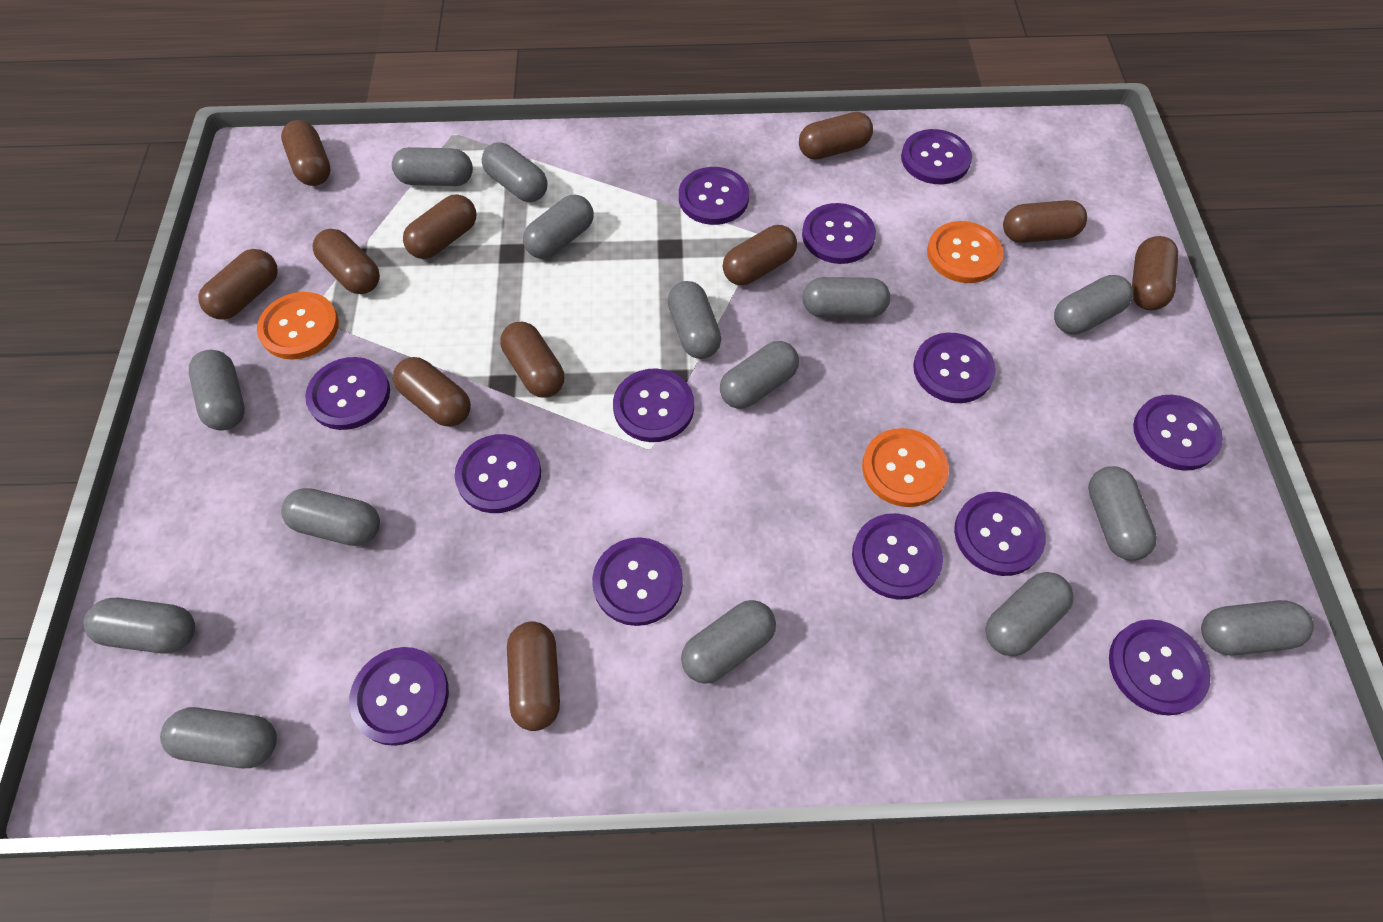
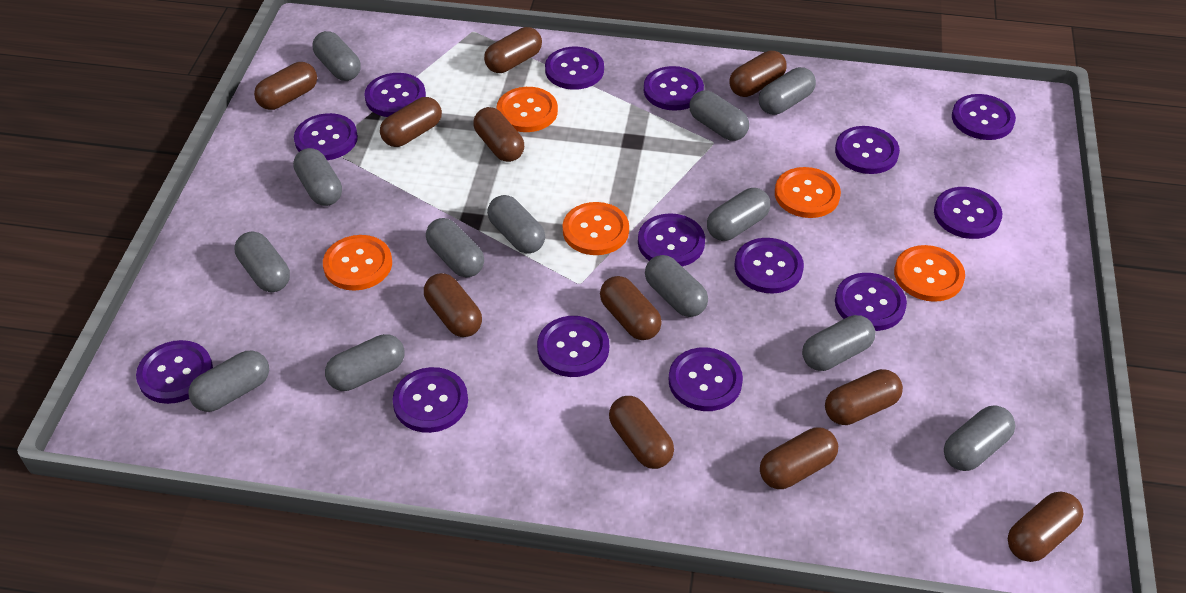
grey capsule: [83,598,195,654] [160,707,277,768] [189,350,244,431] [281,488,380,546] [392,147,473,186] [482,142,547,202] [523,195,593,259] [668,281,721,359] [681,600,776,684] [720,341,799,409] [802,277,890,318] [985,572,1074,656] [1054,275,1133,335] [1088,466,1157,561] [1201,600,1314,656] = 15 -> [188,351,269,412] [235,231,290,292] [293,148,342,206] [313,31,361,81] [325,334,404,391] [426,218,484,278] [487,195,545,254] [645,255,708,317] [689,90,749,141] [707,188,770,241] [759,67,816,115] [802,315,875,371] [944,406,1015,471] = 13
orange button: [257,292,339,360] [862,428,949,507] [927,221,1003,283] = 3 -> [323,235,392,291] [497,87,558,132] [563,202,629,255] [775,167,841,218] [894,245,965,302] = 5
purple button: [305,357,390,430] [349,647,449,746] [455,434,541,513] [592,537,683,626] [613,368,694,442] [679,167,749,225] [802,203,876,264] [852,513,943,600] [901,129,972,184] [913,333,996,403] [954,492,1046,576] [1109,619,1211,716] [1133,395,1223,471] = 13 -> [136,340,213,404] [294,113,358,160] [364,73,426,117] [392,367,468,433] [537,316,609,377] [545,46,604,90] [638,213,705,266] [644,66,704,111] [669,347,743,411] [735,238,804,294] [835,126,900,174] [835,273,907,331] [934,187,1002,239] [952,94,1016,140] = 14

